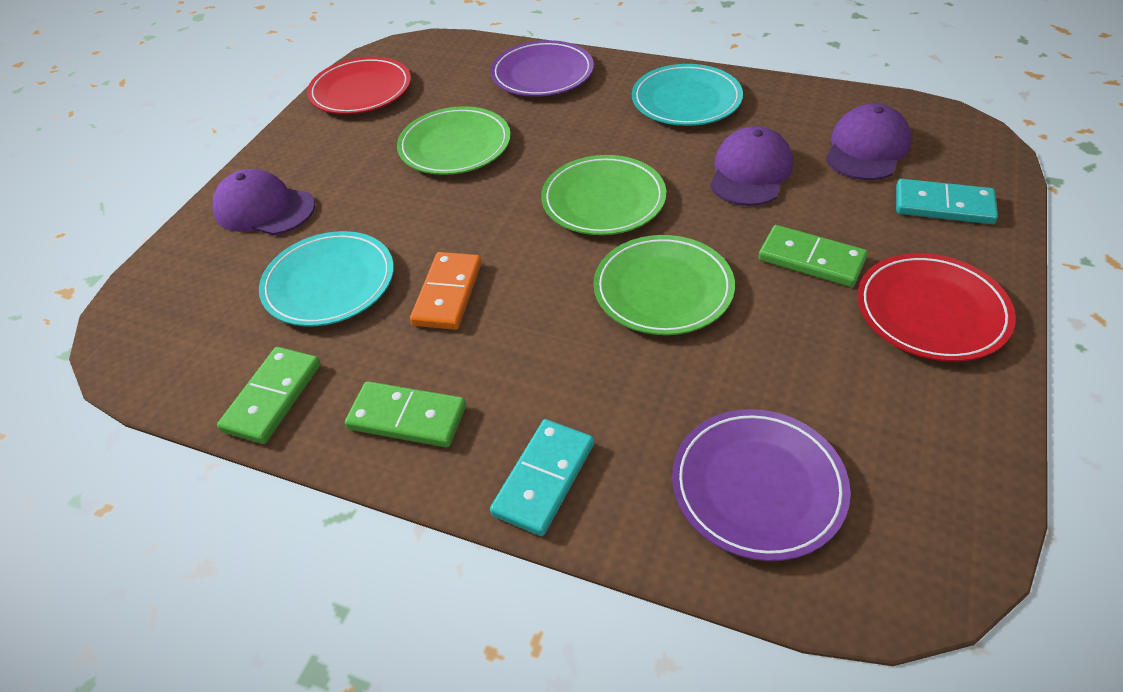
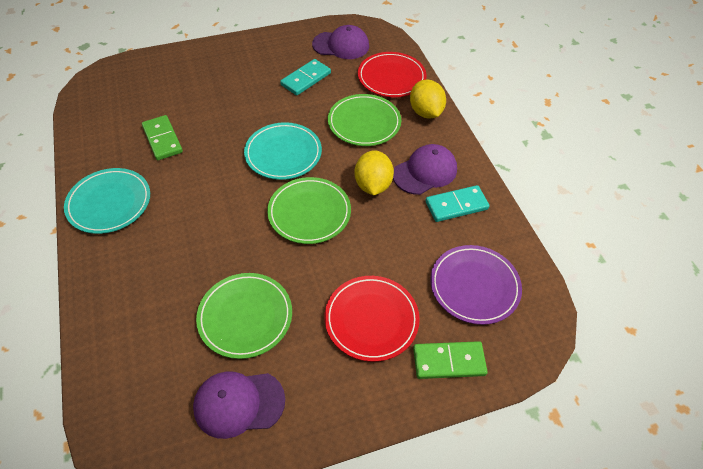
green domino: [217,347,320,444] [345,381,466,447] [758,225,868,287] = 3 -> [142,115,183,160] [413,341,488,379] = 2
orange domino: [410,252,482,330] = 1 -> none = 0
purple plate: [490,40,594,97] [672,409,851,561] = 2 -> [430,245,522,325] = 1
yellow lemon: none = 0 -> [354,150,394,195] [410,80,446,119] = 2

